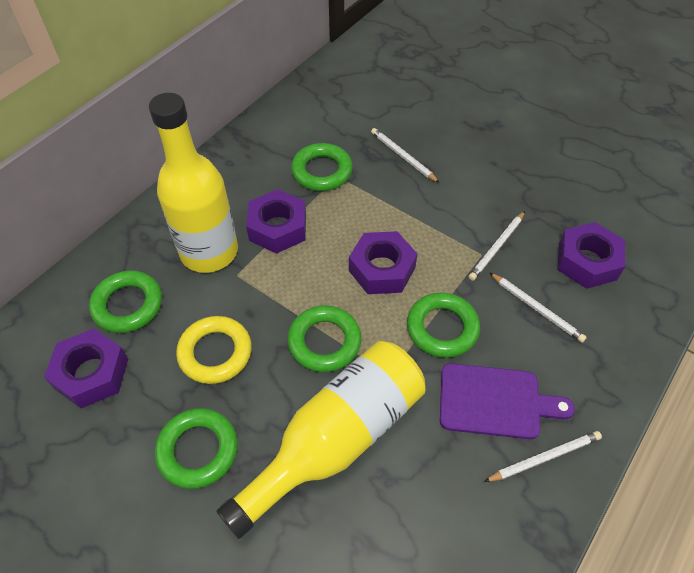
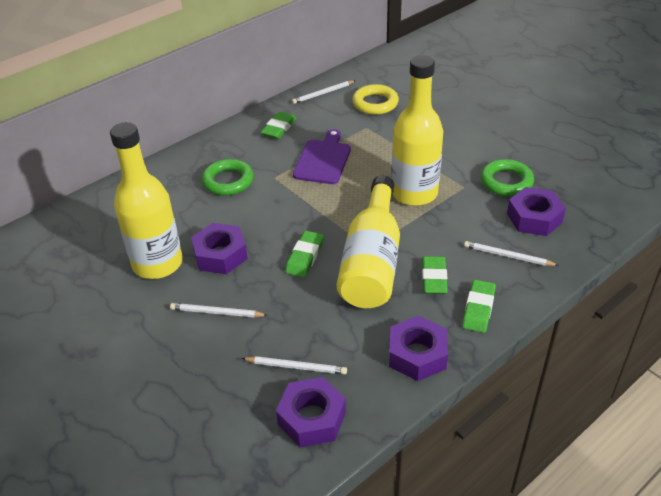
green eraser: none = 0 -> [261,112,297,139] [285,231,324,278] [422,256,448,294] [462,280,496,333] = 4
green ring: [89,271,162,333] [155,408,238,489] [288,305,362,372] [291,143,353,191] [407,293,480,358] = 5 -> [202,159,254,195] [480,159,534,196] = 2
yellow bottle: [149,93,238,273] [216,341,425,539] = 2 -> [110,122,183,279] [337,175,400,308] [391,55,443,206] = 3

